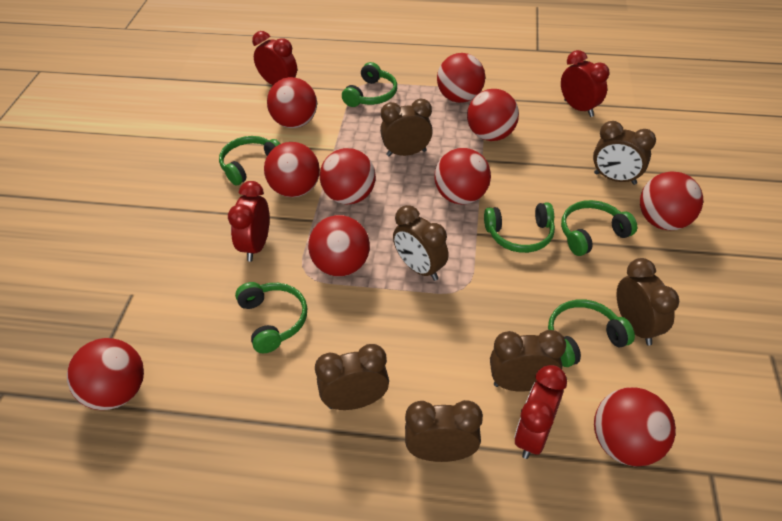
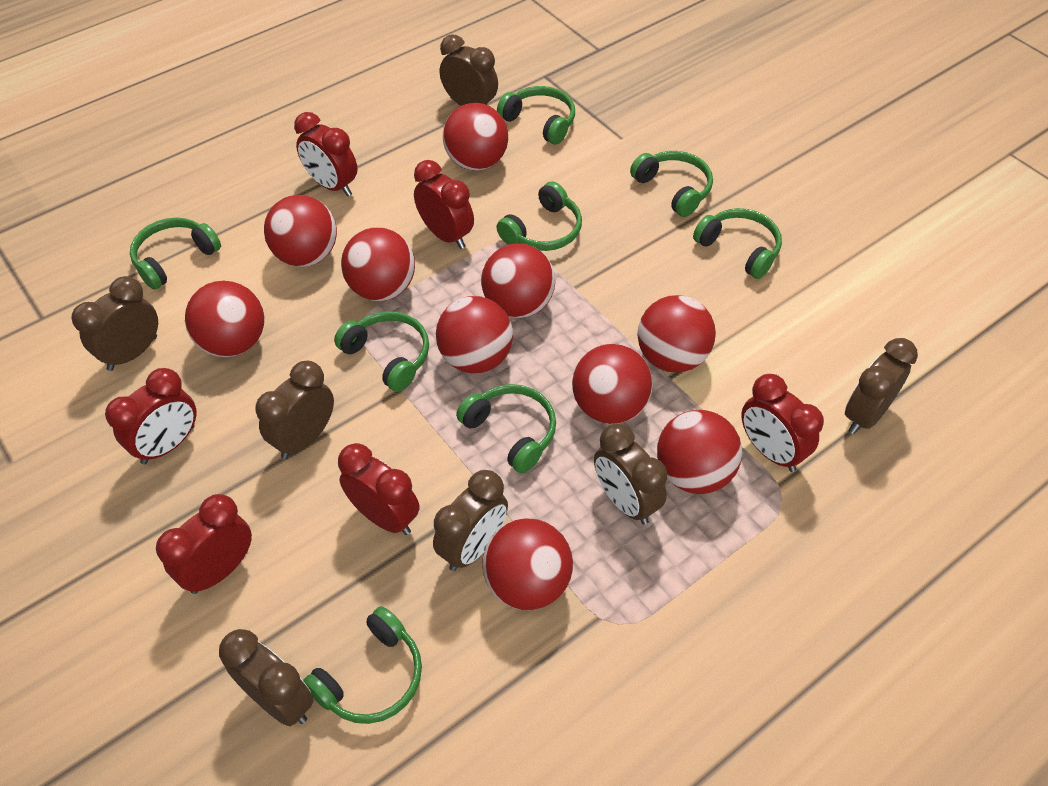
green headphones: [219,136,281,186] [235,282,307,353] [342,62,397,107] [484,202,555,253] [548,299,635,367] [561,200,637,256] = 6 -> [130,218,221,290] [303,606,422,724] [334,311,429,392] [456,384,556,473] [496,181,582,251] [497,86,575,145] [630,151,713,217] [693,208,782,279] = 8
red clock: [228,181,270,262] [252,31,297,85] [514,365,567,459] [561,50,609,117] = 4 -> [105,368,196,464] [156,494,252,594] [294,112,358,196] [338,443,420,535] [414,160,474,249] [741,374,824,472] = 6

